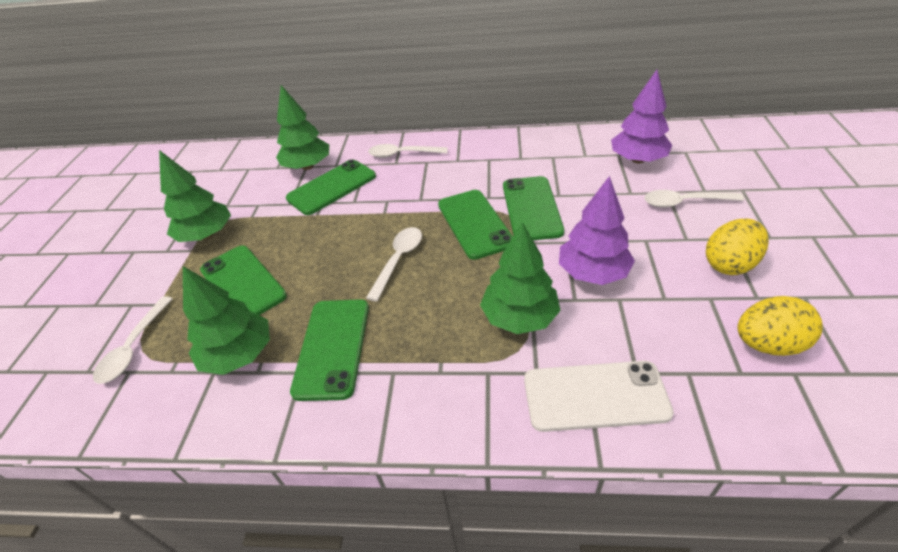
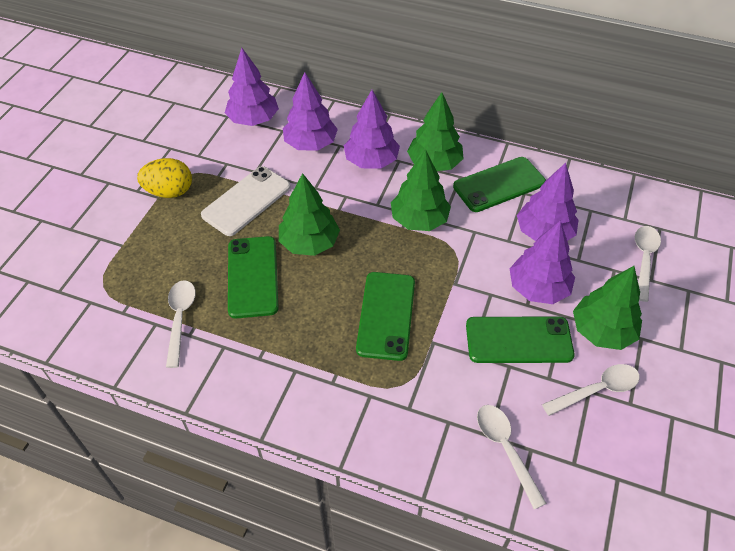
green phone: [200,245,287,315] [286,159,376,215] [290,299,369,401] [438,190,513,260] [503,176,564,240] = 5 -> [228,236,279,318] [356,272,415,361] [453,157,546,212] [466,317,575,363] = 4
purple tree: [559,176,635,285] [611,70,672,164] = 2 -> [225,48,279,126] [283,72,338,151] [344,90,400,169] [509,220,575,304] [517,163,579,241] = 5
yellow egg: [706,219,769,275] [737,296,823,356] = 2 -> [137,158,192,198] = 1

